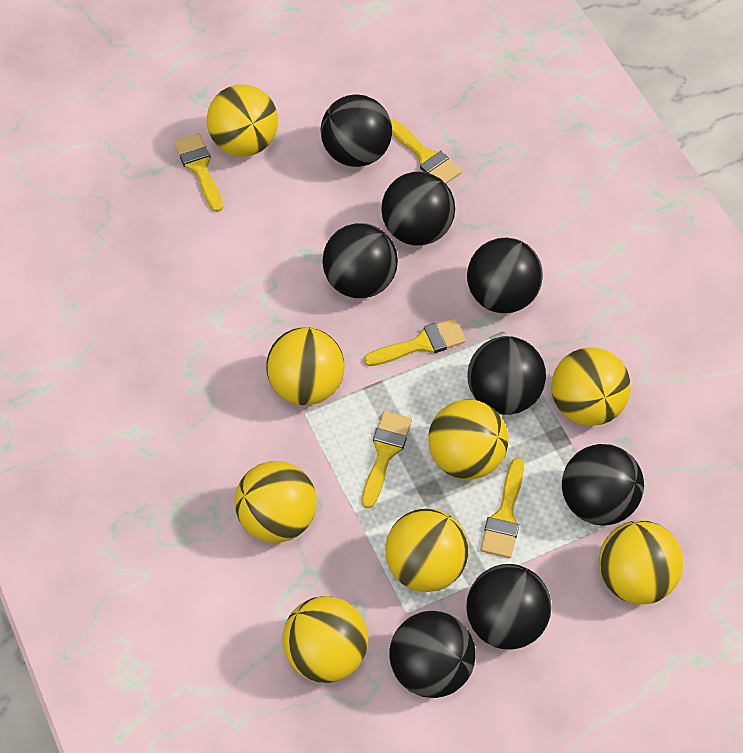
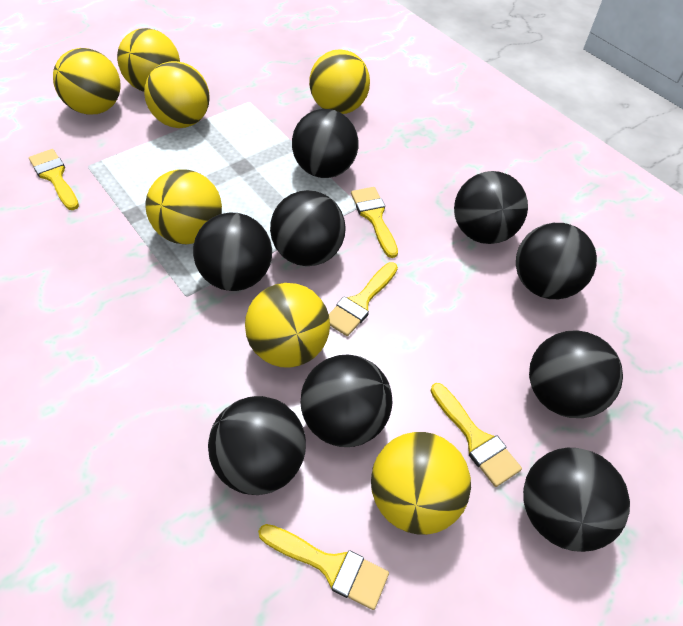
black ball: [321,95,392,167] [322,223,398,298] [381,172,455,246] [389,611,476,698] [466,564,551,650] [467,238,543,313] [467,336,546,415] [562,444,644,525] = 8 -> [193,212,272,291] [208,396,306,495] [270,190,346,266] [292,109,359,178] [301,355,393,447] [454,171,528,244] [516,223,597,299] [523,448,630,552] [529,330,623,418] = 9
yellow ball: [207,84,278,156] [235,461,317,543] [266,327,344,405] [283,596,368,683] [385,508,469,592] [428,400,508,480] [551,347,631,426] [599,520,683,605] = 8 -> [53,48,121,115] [117,28,180,92] [144,61,210,128] [145,169,222,244] [245,283,330,368] [309,49,370,114] [371,432,471,535] = 7

